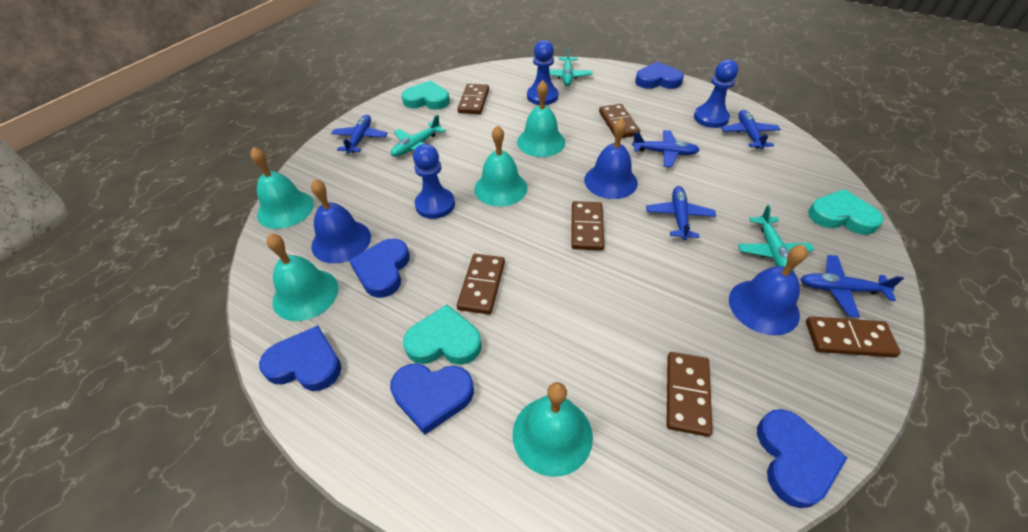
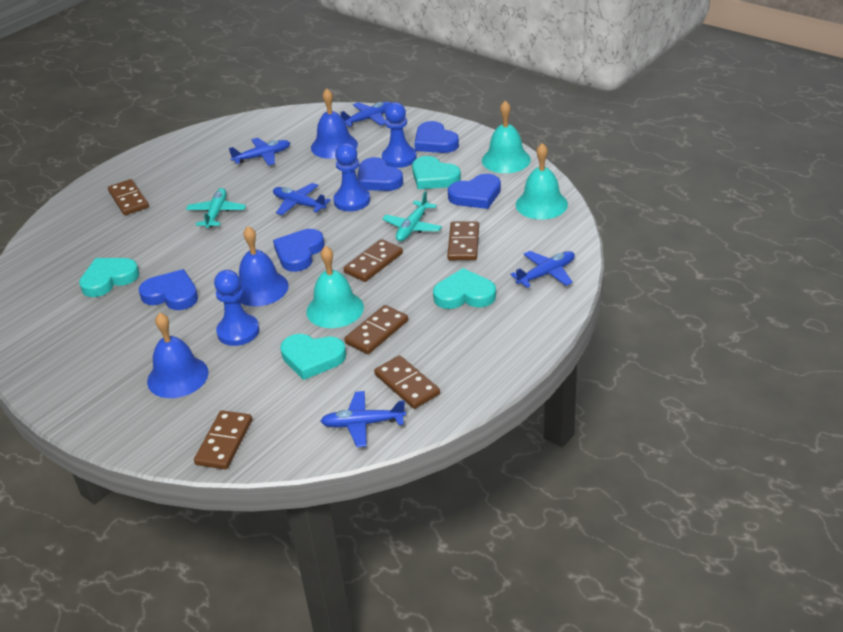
turquoise bell: [250,147,314,229] [266,234,338,321] [474,125,527,207] [513,382,593,477] [517,80,565,157] = 5 -> [306,246,364,328] [482,101,531,173] [516,143,568,220] = 3
turquoise heart: [402,81,450,110] [403,305,482,365] [808,189,883,235] = 3 -> [79,258,139,297] [280,334,346,380] [412,156,461,189] [433,268,496,309] = 4
turquoise plane: [391,115,446,157] [549,47,592,86] [738,205,815,272] = 3 -> [186,188,246,228] [382,191,442,242] = 2

